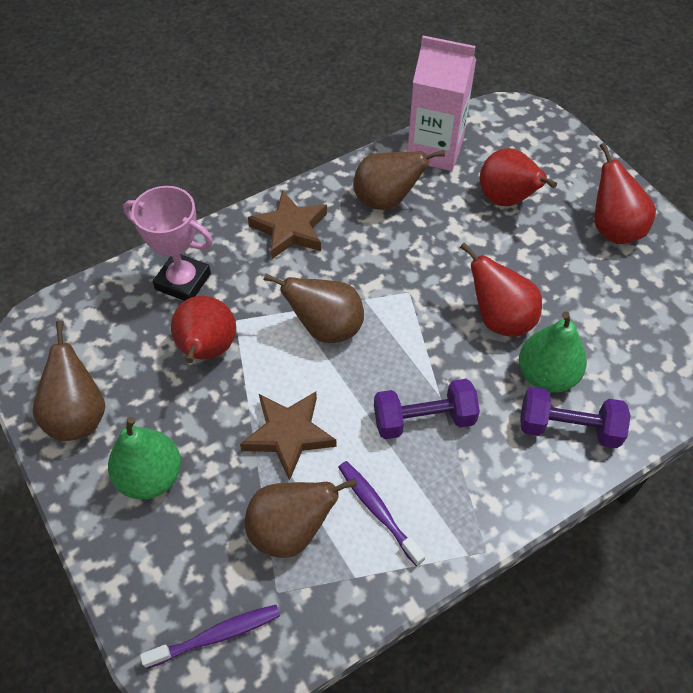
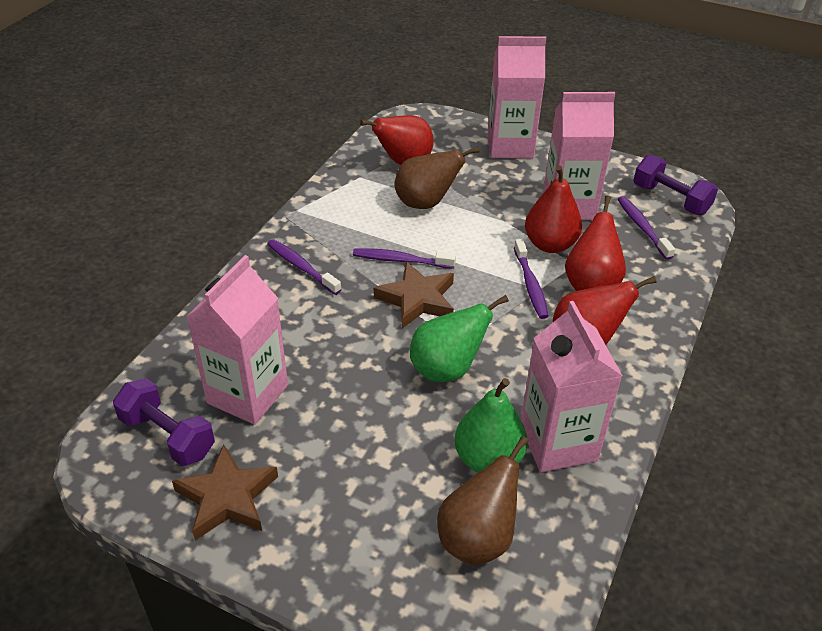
brown pear: [33,321,105,441] [245,478,357,558] [264,274,364,343] [353,150,445,210] = 4 -> [395,147,480,209] [437,436,528,565] = 2
pink carton: [407,36,476,171] = 1 -> [186,255,288,425] [487,36,546,159] [521,301,622,472] [543,92,615,220] = 4
pink trophy: [123,186,213,301] = 1 -> none = 0
purple toothbrush: [140,605,280,669] [338,461,426,566] = 2 -> [267,239,341,295] [353,248,456,269] [514,239,549,319] [618,196,675,260] = 4

